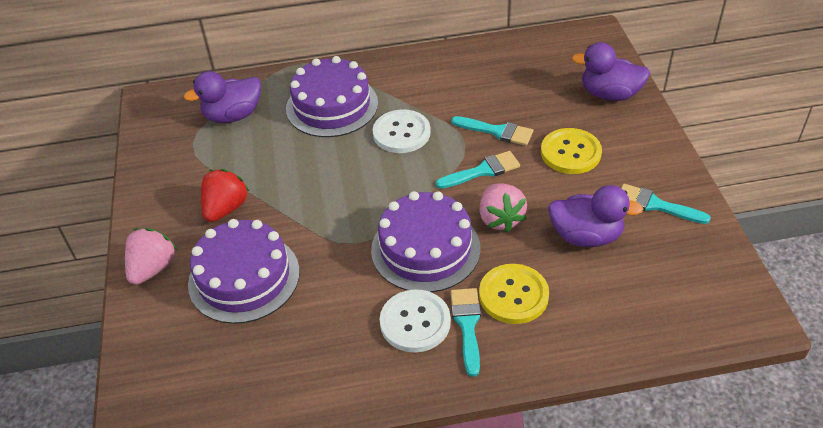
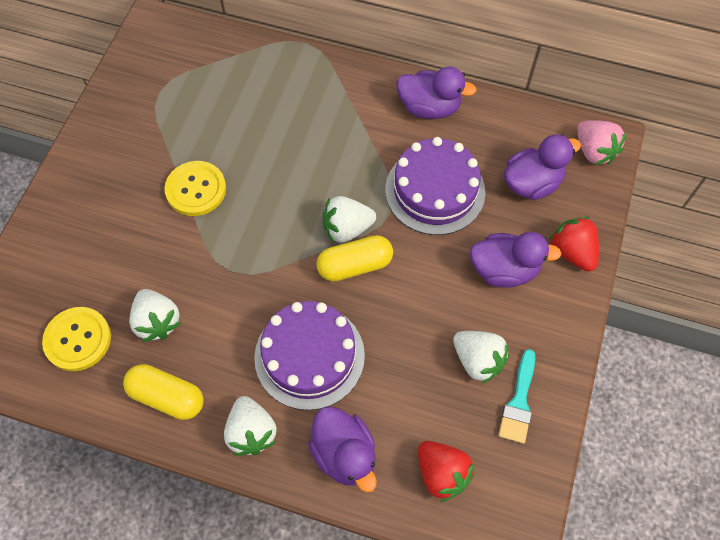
pink strawberry: [125,228,178,285] [479,183,527,233] = 2 -> [577,120,627,165] = 1
purple cake: [188,219,300,324] [286,56,378,137] [371,191,480,293] = 3 -> [254,301,365,410] [385,137,485,235] = 2
purple duck: [184,71,261,123] [548,185,643,247] [572,42,650,101] = 3 -> [308,406,377,492] [397,66,477,119] [470,232,562,288] [504,134,581,200] = 4
red strawberry: [201,169,249,222] = 1 -> [418,441,475,502] [549,217,599,272] = 2
turquoise brush: [436,151,520,189] [450,288,481,377] [451,116,533,146] [621,184,711,224] = 4 -> [498,349,535,444] = 1
white button: [373,109,431,153] [380,289,451,353] = 2 -> none = 0
white strawberry: none = 0 -> [129,289,181,342] [224,396,276,456] [323,196,376,243] [453,331,509,384] = 4
yellow capsule: none = 0 -> [123,364,204,420] [316,235,393,282] = 2

